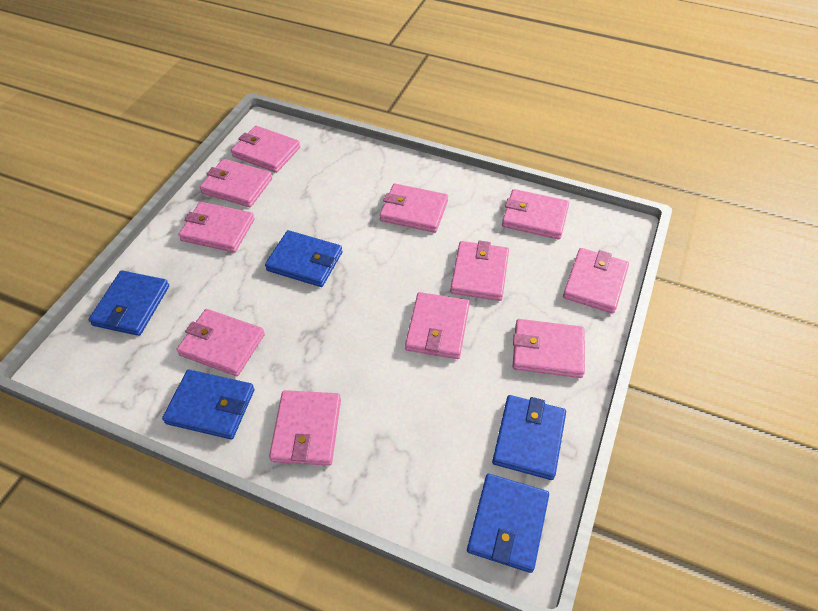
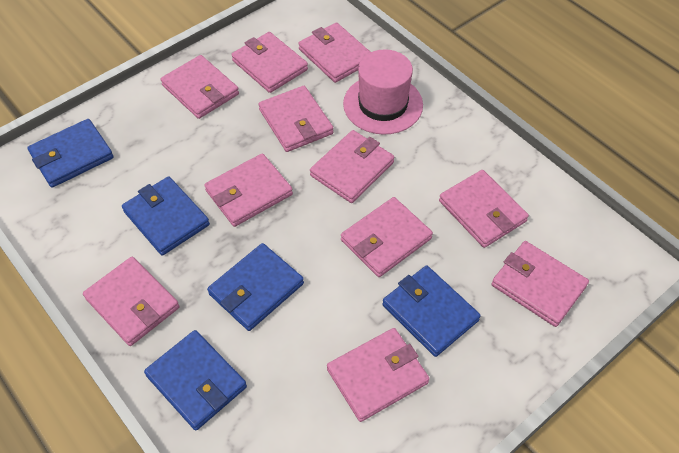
pink hat: none = 0 -> [343,49,423,135] = 1

